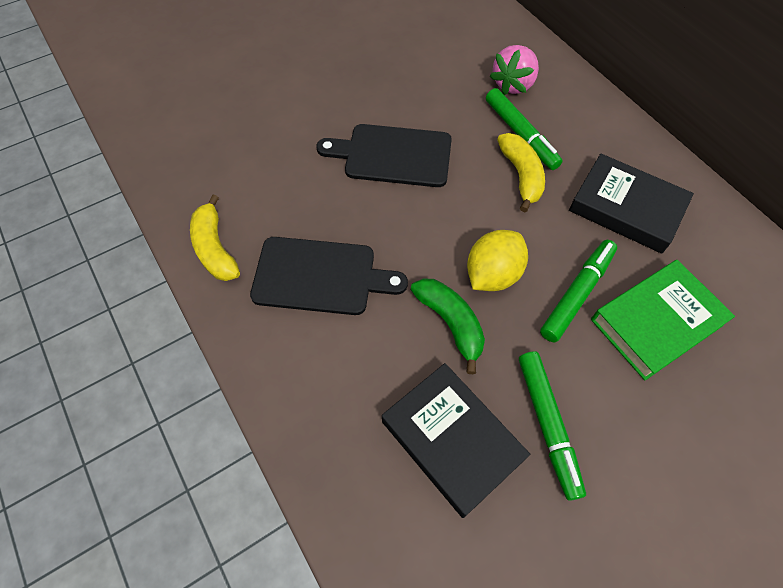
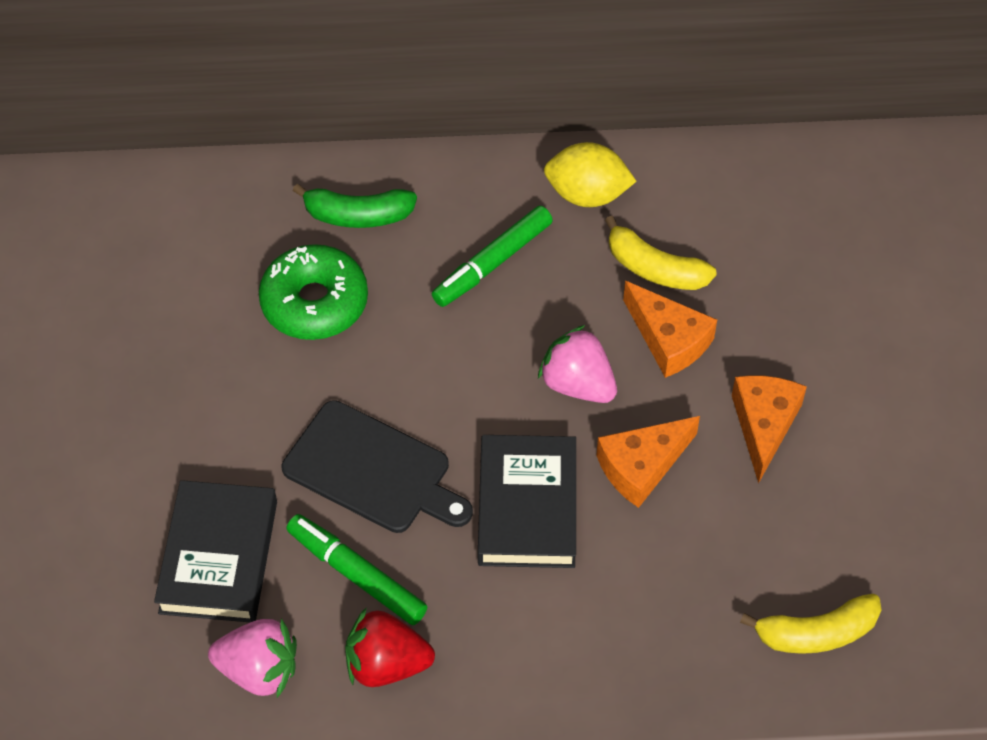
black cutting board: [250,237,408,315] [317,124,452,187] = 2 -> [282,400,473,533] = 1
green book: [591,260,735,380] = 1 -> none = 0
green donut: none = 0 -> [259,244,368,340] = 1
green marker: [486,88,563,170] [519,351,586,501] [540,240,617,342] = 3 -> [287,514,427,625] [432,206,553,307] = 2
orange cheese: none = 0 -> [596,416,700,508] [623,281,717,378] [732,375,807,484] = 3
pink strawberry: [490,45,539,95] = 1 -> [208,618,297,698] [538,325,617,403] = 2
red strawberry: none = 0 -> [345,607,435,687] = 1

